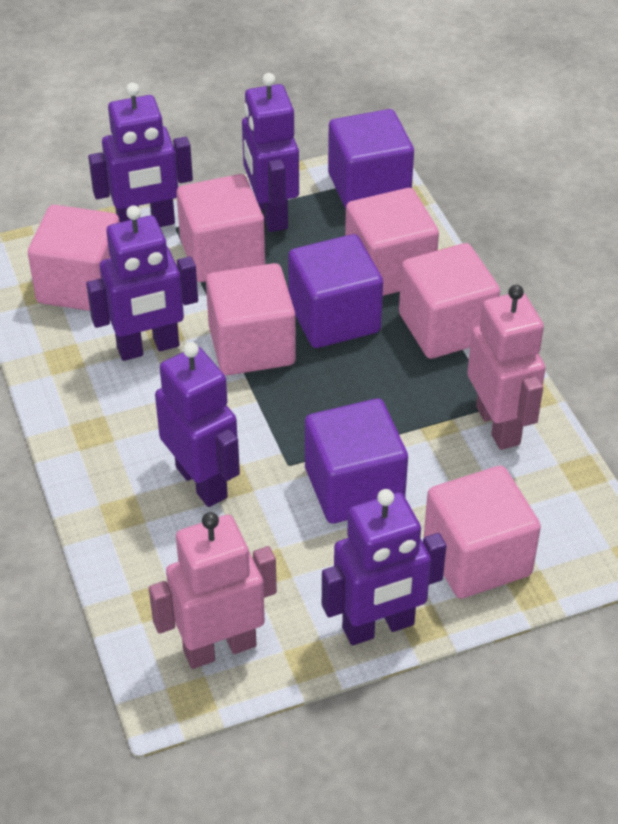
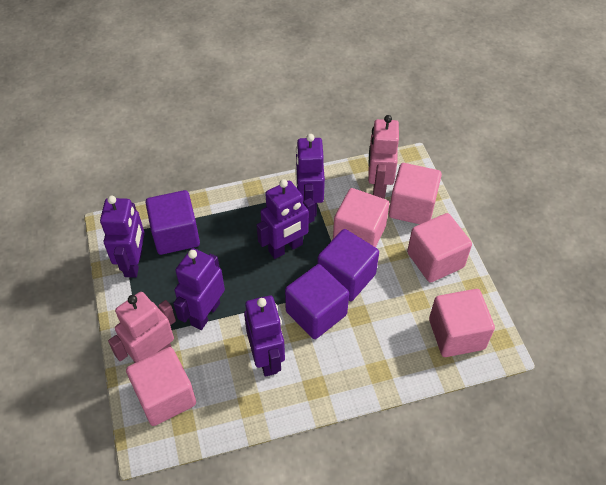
pink cube: [28,205,120,311] [176,174,265,282] [206,263,296,375] [345,188,439,296] [399,243,500,359] [424,466,541,599] = 6 -> [126,347,196,426] [333,188,389,247] [389,163,442,224] [407,213,472,283] [429,289,495,357] = 5

